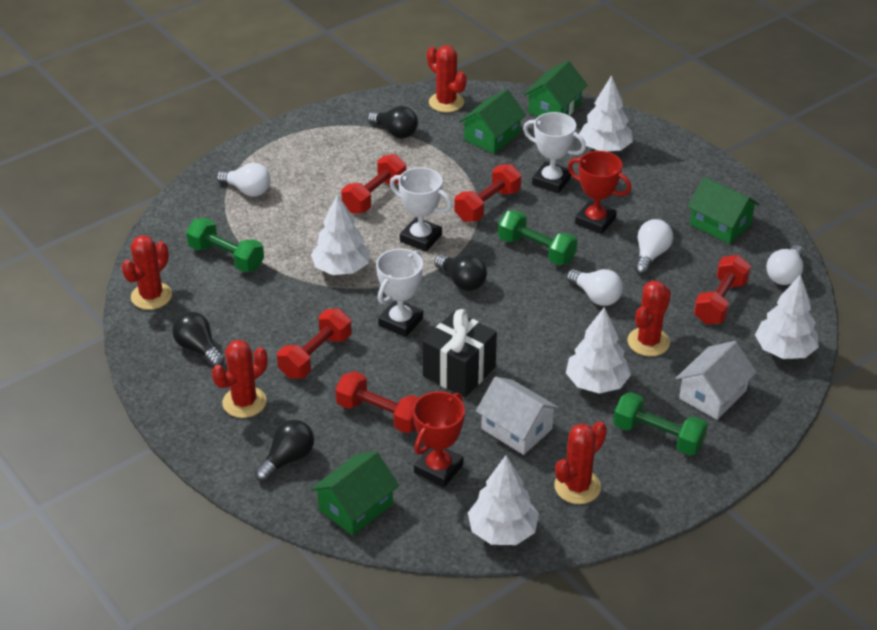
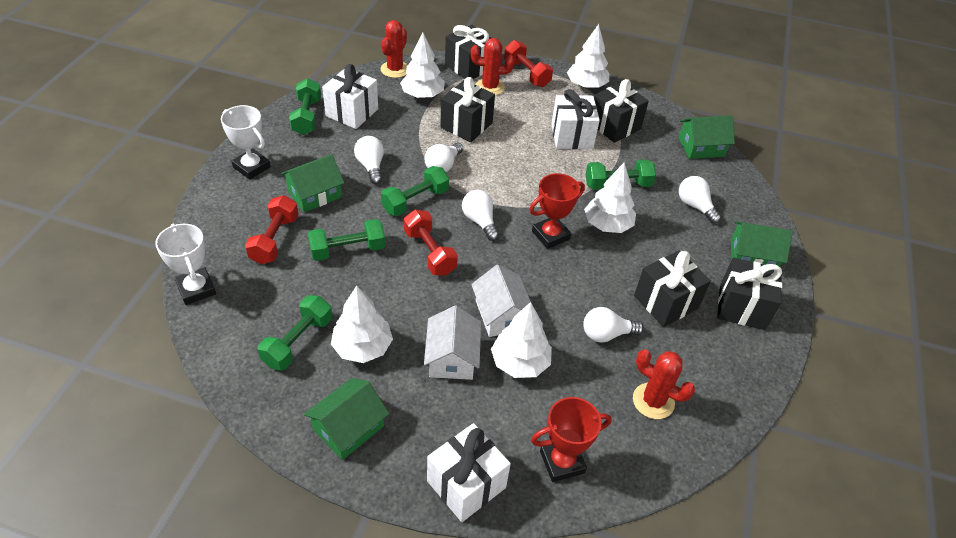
black gift: [423,309,497,398] = 1 -> [440,77,495,142] [445,25,491,79] [594,79,649,143] [634,251,711,327] [717,258,782,330] = 5
black light bulb: [172,312,225,367] [255,420,314,482] [368,106,418,139] [434,254,487,291] = 4 -> none = 0
green dumbbell: [186,218,264,272] [498,210,577,265] [613,392,708,456] = 3 -> [258,295,332,371] [289,78,321,135] [308,219,385,261] [381,166,449,216] [586,159,656,190] = 5
red cactus: [122,235,172,310] [212,340,268,418] [427,45,466,112] [554,421,607,504] [627,280,671,356] = 5 -> [381,20,408,78] [471,38,514,95] [633,349,695,419] = 3
red dumbbell: [277,309,352,379] [335,371,419,433] [341,154,406,214] [454,164,521,222] [694,255,751,325] = 5 -> [245,195,299,264] [404,210,458,276] [504,40,553,87] = 3
white gift: none = 0 -> [322,64,378,129] [427,423,511,522] [551,89,600,149] = 3
white light bulb: [216,163,271,197] [567,269,623,306] [635,219,673,275] [766,245,803,285] = 4 -> [354,136,384,184] [425,143,463,172] [462,190,499,241] [583,307,644,343] [679,176,721,224] = 5
white trophy: [376,249,423,337] [390,167,452,252] [523,112,586,193] = 3 -> [155,224,216,305] [221,105,271,180] = 2

